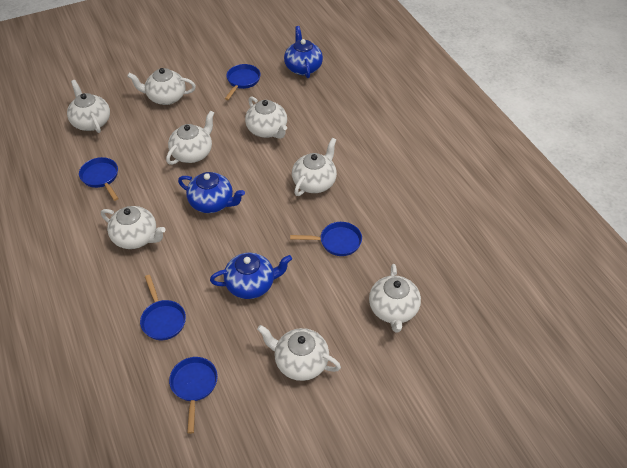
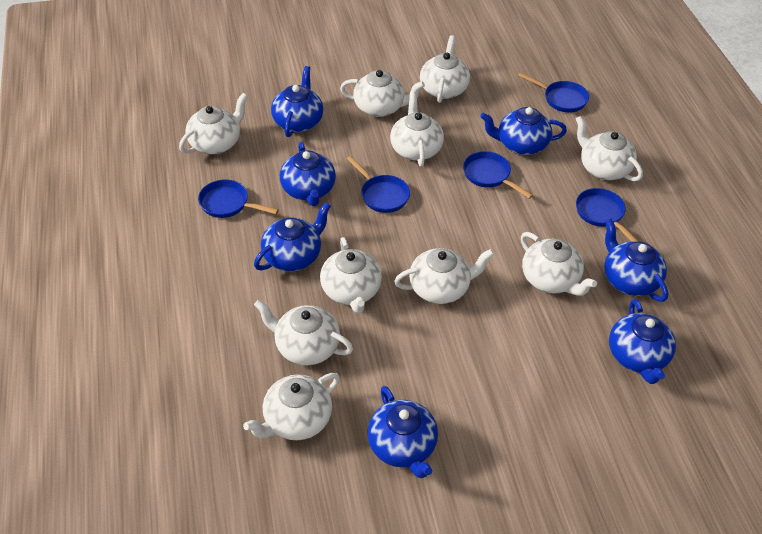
blue teapot: [178,172,245,213] [210,253,292,299] [284,26,323,78] = 3 -> [254,202,331,271] [271,66,324,137] [280,142,336,206] [367,386,438,478] [480,107,567,155] [604,218,668,302] [609,299,676,384] = 7
white teapot: [67,80,110,133] [101,206,166,249] [127,68,196,105] [166,111,214,165] [245,96,287,139] [257,325,341,381] [292,138,337,196] [369,264,421,332] = 8 -> [179,93,248,154] [243,373,340,440] [254,300,353,365] [320,237,382,313] [340,70,425,117] [390,92,444,167] [394,248,494,304] [420,35,470,103] [521,232,597,296] [576,116,643,181] = 10

